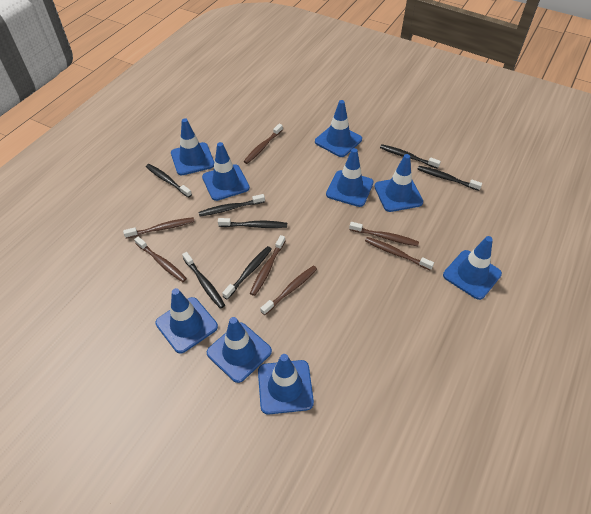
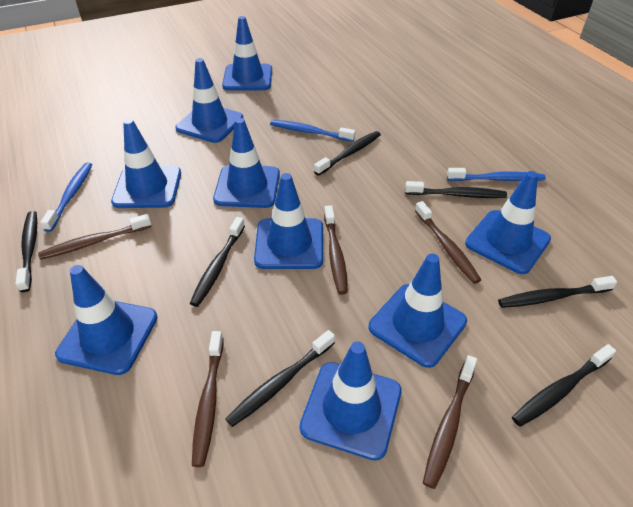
blue toothbrush: none = 0 -> [40,162,92,232] [270,120,355,142] [447,168,546,181] = 3
brown toothbrush: [123,217,195,239] [134,237,187,282] [243,124,283,164] [250,235,285,296] [260,266,317,315] [349,222,419,246] [365,237,434,270] = 7 -> [38,214,152,260] [192,331,224,467] [324,205,348,295] [415,201,481,284] [423,355,477,489] = 5

